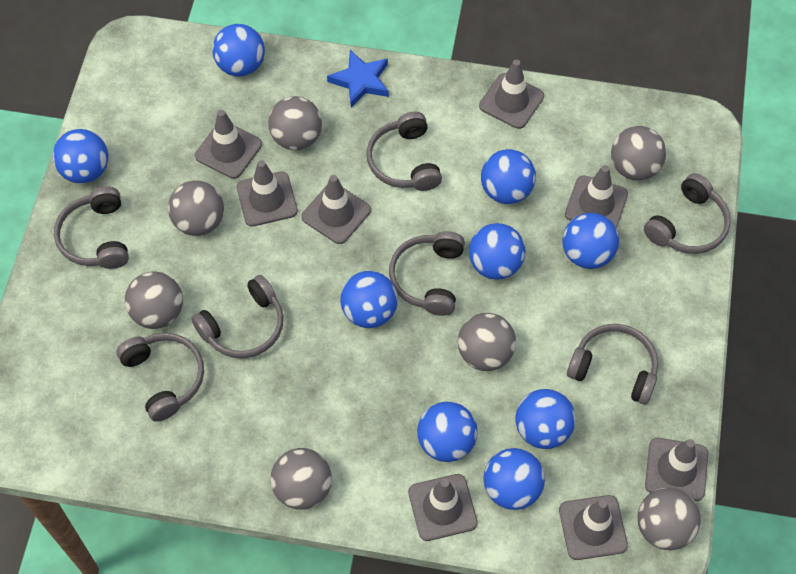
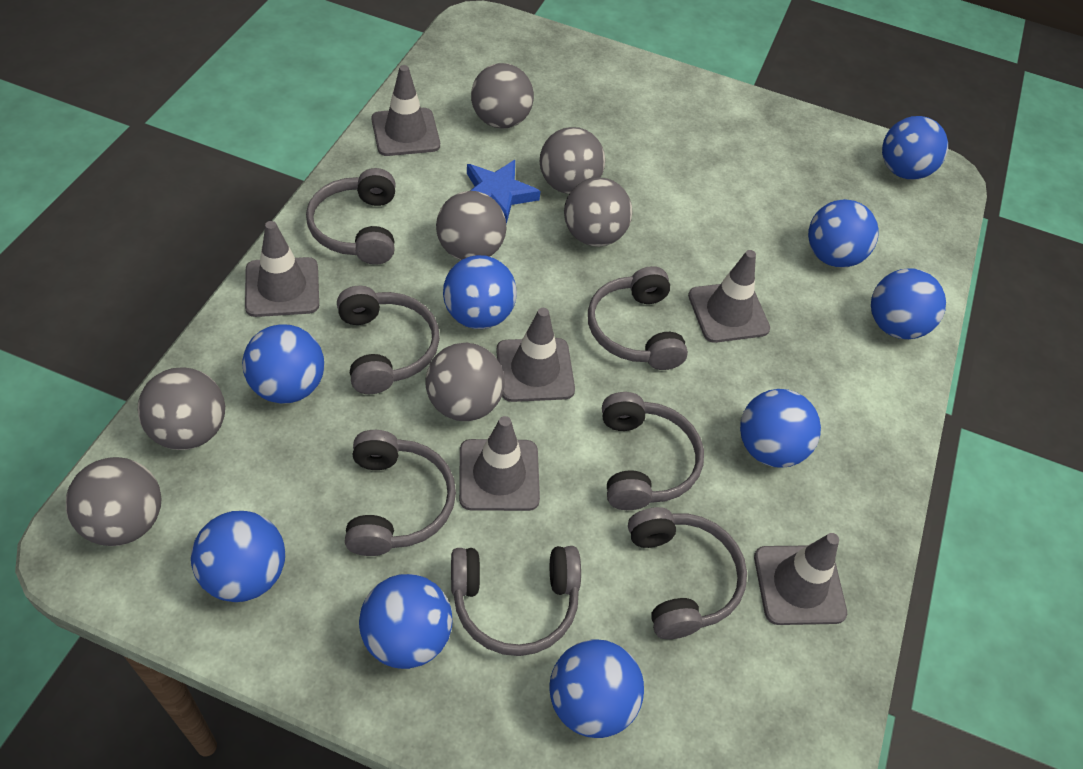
grey traffic cone: [195,110,262,179] [237,160,298,227] [301,175,371,244] [408,474,478,541] [479,59,544,129] [559,495,628,560] [565,165,628,229] [645,438,708,501] = 8 -> [245,221,319,317] [372,65,440,156] [459,416,540,511] [496,308,575,402] [688,250,770,343] [754,533,847,625] = 6

